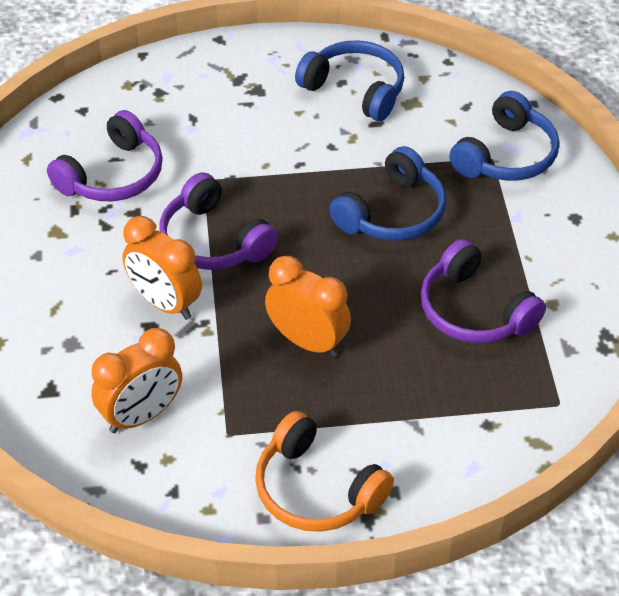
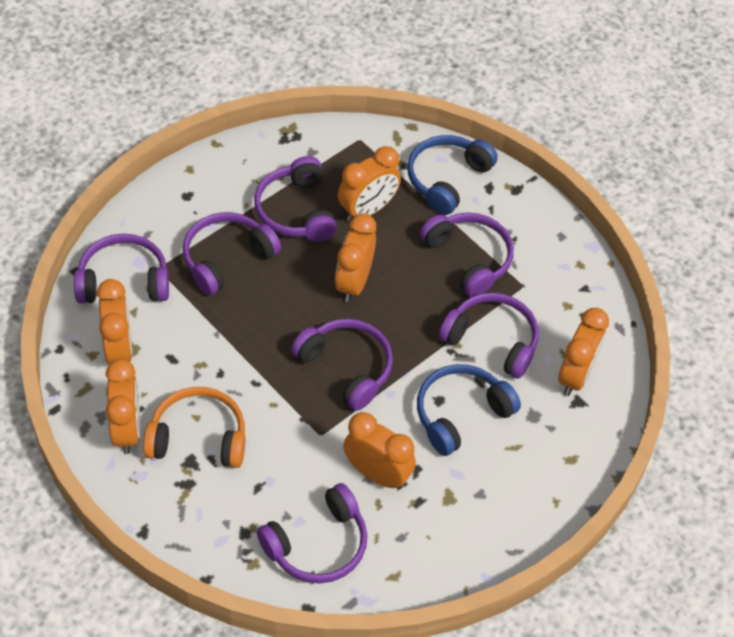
blue headphones: [295,40,404,121] [329,146,446,241] [449,91,559,181] = 3 -> [407,135,498,215] [417,364,521,456] = 2
orange clock: [91,328,182,433] [122,216,202,320] [265,256,351,357] = 3 -> [97,279,133,364] [106,359,140,454] [335,213,376,303] [338,146,401,222] [343,412,416,490] [558,308,609,396] = 6
purple headphones: [47,110,163,201] [159,173,278,270] [421,239,546,343] = 3 -> [74,233,169,304] [183,212,281,296] [254,156,337,242] [257,483,367,583] [291,319,393,411] [420,213,514,297] [439,293,539,379] = 7

